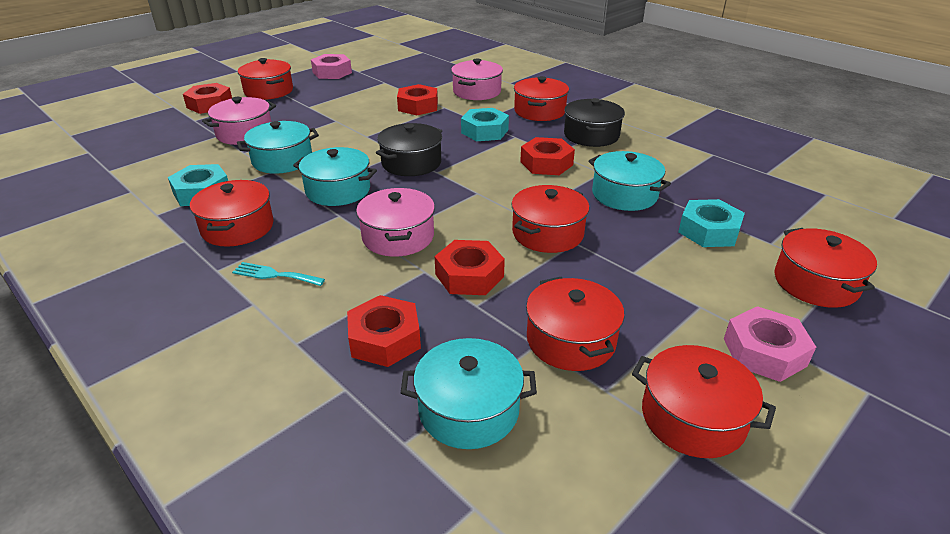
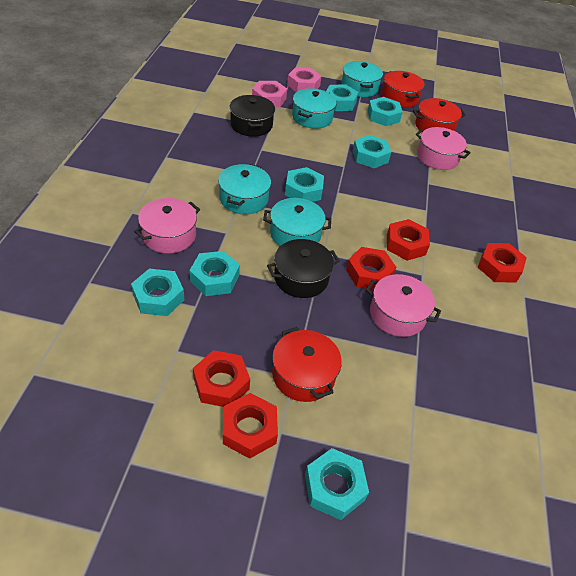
red pot: [190,180,274,247] [238,58,293,100] [511,185,590,253] [514,76,569,121] [526,277,624,371] [632,345,776,458] [775,228,877,308] = 7 -> [272,327,342,402] [382,71,425,108] [413,98,466,131] = 3
turquoise fork: [232,262,325,286] = 1 -> none = 0
turquoise nut: [168,164,228,206] [461,108,509,141] [678,199,745,247] = 3 -> [131,269,184,316] [189,251,240,296] [285,167,324,202] [305,448,369,520] [326,84,358,111] [353,135,391,168] [368,97,403,126] = 7

